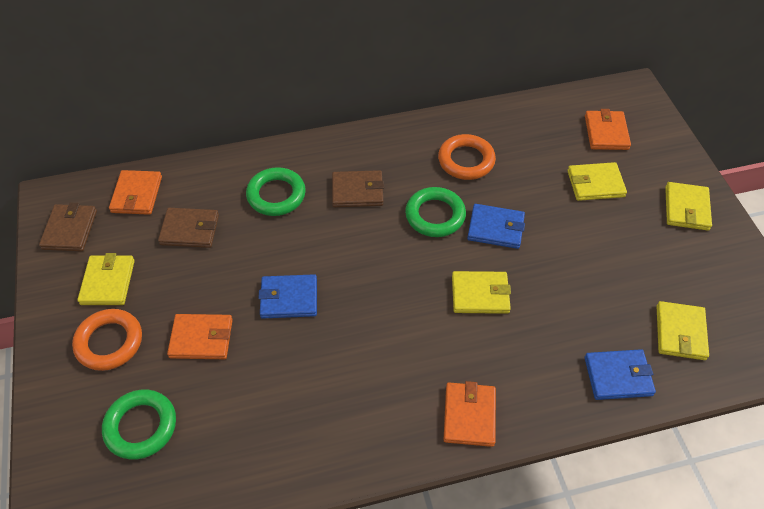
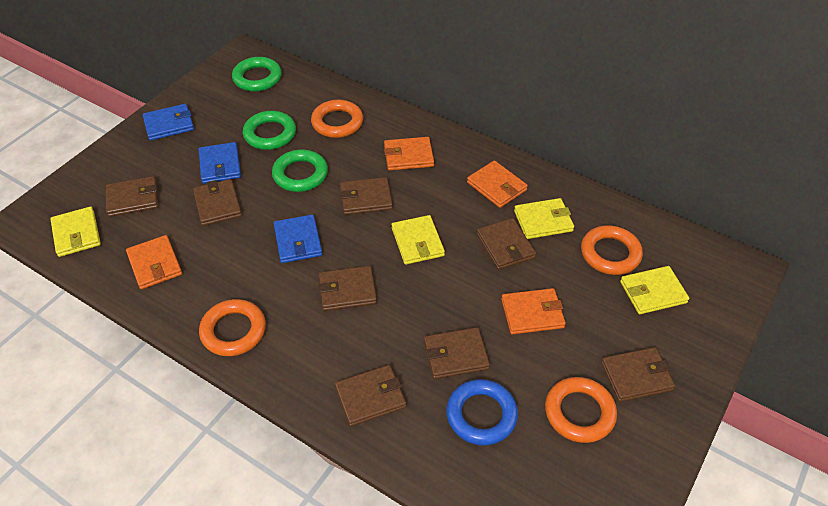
blue ring: none = 0 -> [446,379,518,446] = 1
brown wallet: [39,203,97,251] [158,208,219,248] [332,170,384,207] = 3 -> [106,176,158,217] [193,179,242,226] [318,266,377,311] [335,365,406,426] [340,177,393,215] [424,327,490,379] [477,218,536,270] [601,347,675,402] = 8
orange ring: [72,309,142,371] [438,134,496,180] = 2 -> [199,299,266,356] [311,100,363,138] [545,377,617,443] [581,225,643,275] = 4
yellow wallet: [77,253,135,305] [452,271,511,314] [567,162,627,201] [656,301,709,360] [665,182,712,230] = 5 -> [50,206,101,257] [392,215,445,265] [514,198,574,239] [620,266,689,314] = 4

